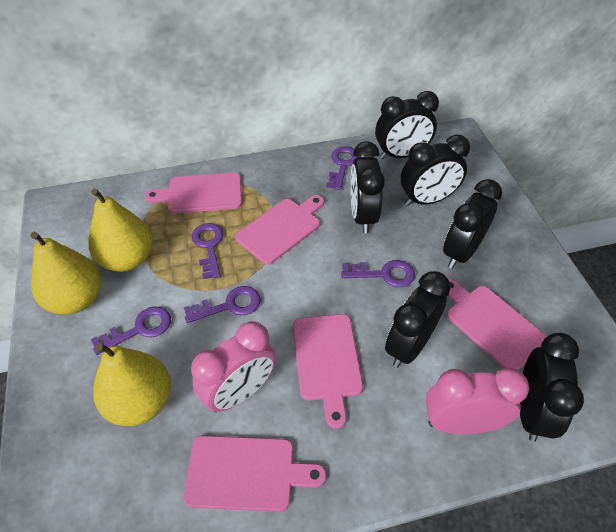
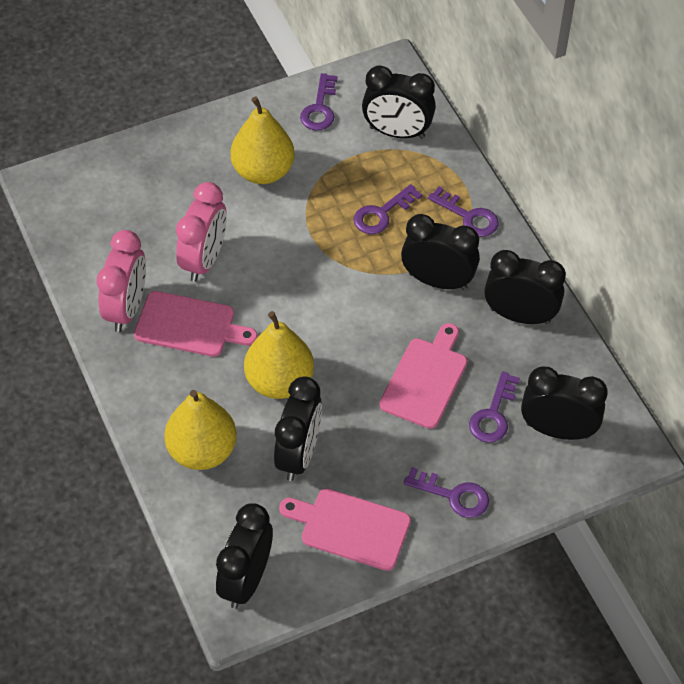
pink cutting board: [145,173,242,213] [184,435,326,512] [235,195,324,265] [293,314,363,429] [447,278,547,370] = 5 -> [134,291,258,357] [279,488,411,571] [379,323,467,429] = 3

